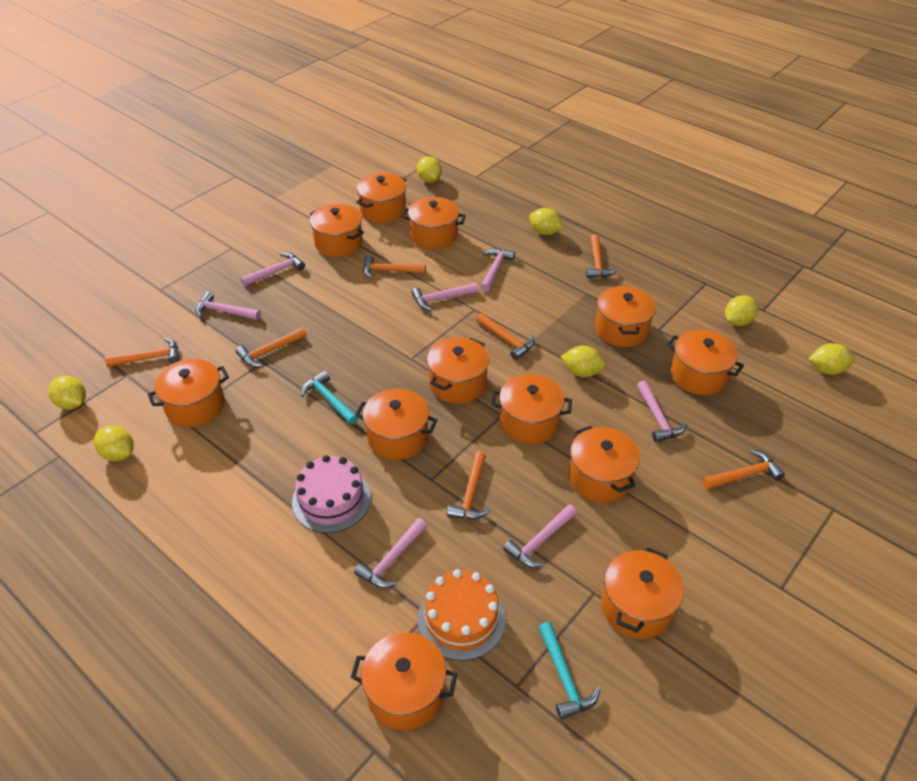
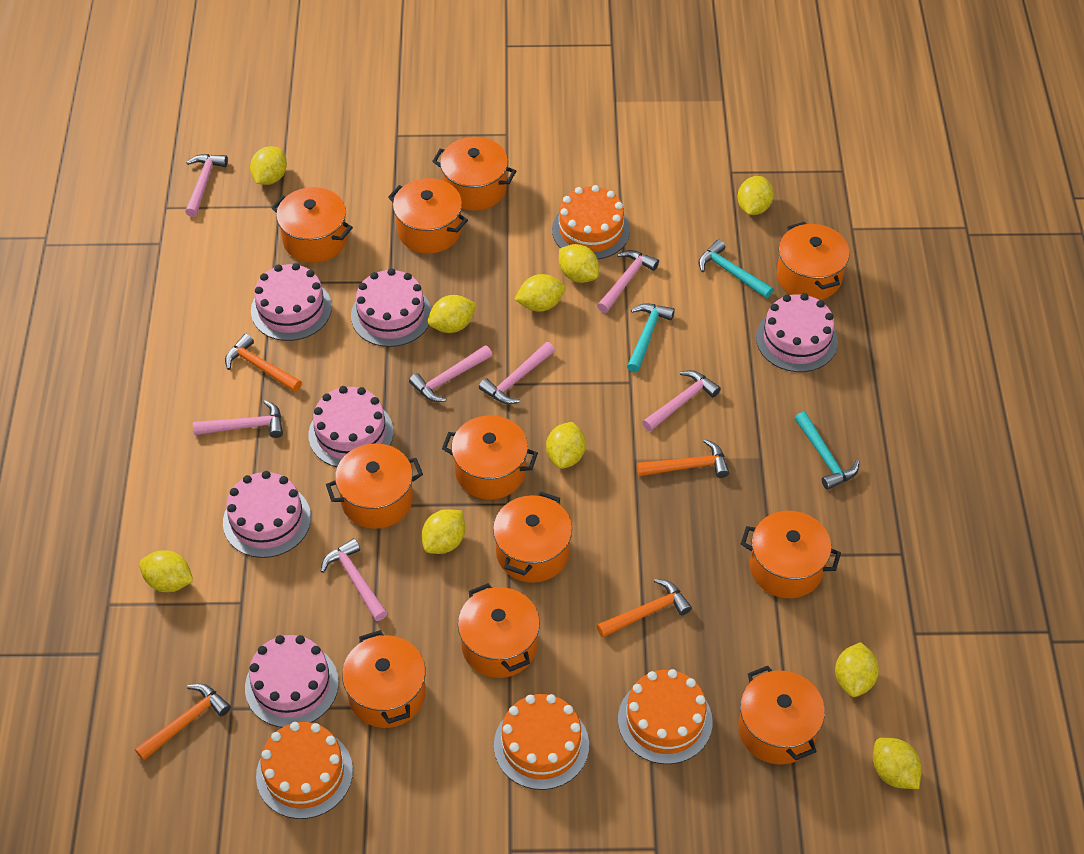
orange cake: [417,569,506,661] = 1 -> [256,722,353,819] [494,694,589,790] [552,185,630,259] [618,669,713,764] = 4
orange hammer: [105,338,179,367] [236,327,306,367] [363,255,426,279] [447,451,490,519] [476,313,535,360] [586,235,617,278] [703,449,785,490] = 7 -> [135,684,231,761] [225,334,302,392] [597,579,692,638] [637,439,729,478] = 4
orange pot: [147,359,229,427] [310,204,364,257] [351,632,457,730] [355,389,438,460] [356,173,406,223] [401,197,466,249] [427,337,489,404] [491,374,572,444] [569,425,640,503] [595,286,656,347] [601,547,684,639] [667,330,744,395] = 12 -> [272,187,353,263] [326,443,423,529] [342,630,426,728] [388,178,468,254] [432,137,516,211] [442,415,538,500] [458,583,540,678] [493,492,572,583] [738,666,825,764] [741,511,841,598] [777,222,850,300] = 11
pink cake: [292,455,371,533] = 1 -> [223,471,311,558] [245,635,339,728] [251,263,332,341] [309,386,394,467] [351,268,431,347] [756,293,838,372] = 6
turquoise hammer: [301,371,358,425] [538,622,600,720] = 2 -> [627,303,675,373] [699,240,774,298] [795,412,859,490] = 3
yellow lemon: [48,376,86,409] [94,426,134,461] [417,156,442,183] [529,208,563,235] [561,346,606,377] [725,295,758,326] [809,343,855,375] = 7 -> [139,550,193,592] [250,146,287,185] [422,509,465,554] [428,295,477,333] [514,274,565,312] [546,422,586,469] [559,244,599,283] [738,176,774,215] [835,642,879,697] [873,738,922,789] = 10

